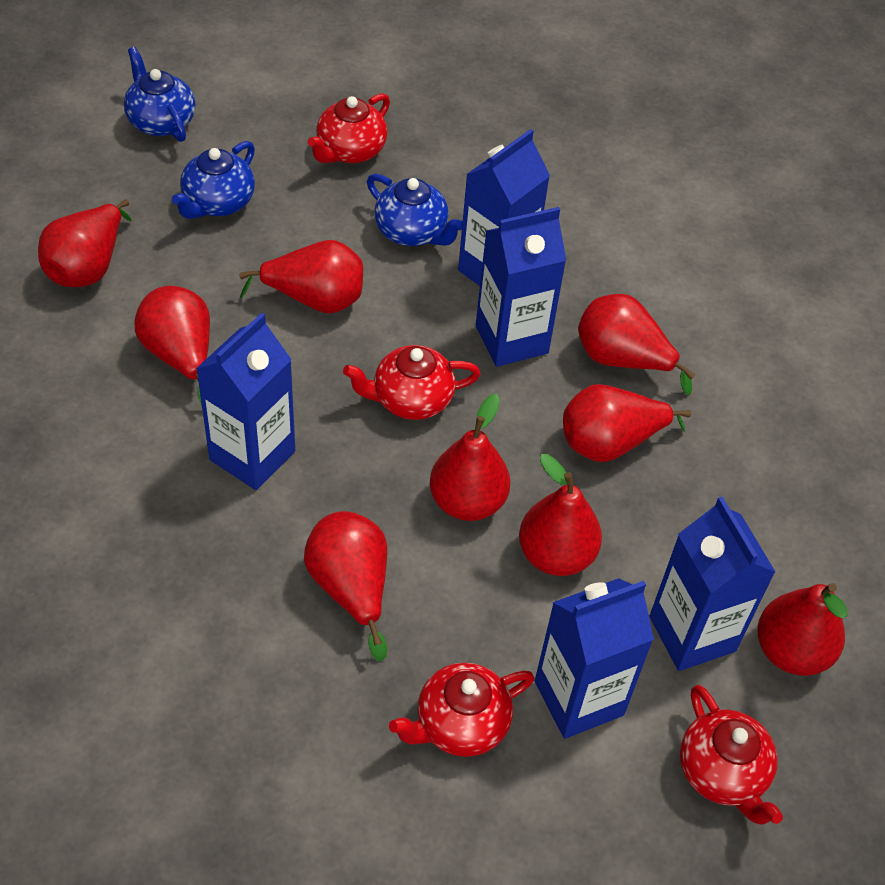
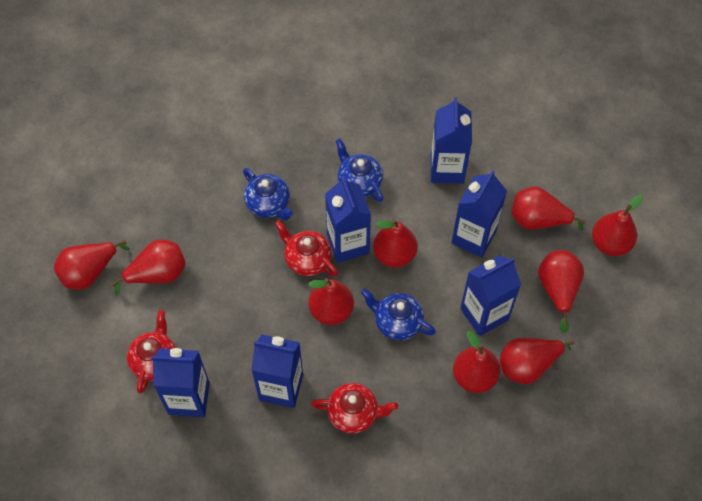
blue carton: [196,313,295,490] [458,129,550,286] [476,207,566,367] [535,578,654,739] [649,496,775,671] = 5 -> [152,348,210,417] [251,334,303,408] [325,176,371,263] [431,97,472,184] [451,170,507,257] [460,255,521,336] = 6
red teapot: [308,93,390,163] [343,345,481,420] [389,663,534,757] [680,685,783,825] = 4 -> [127,310,176,393] [275,220,338,276] [311,383,398,434] = 3

